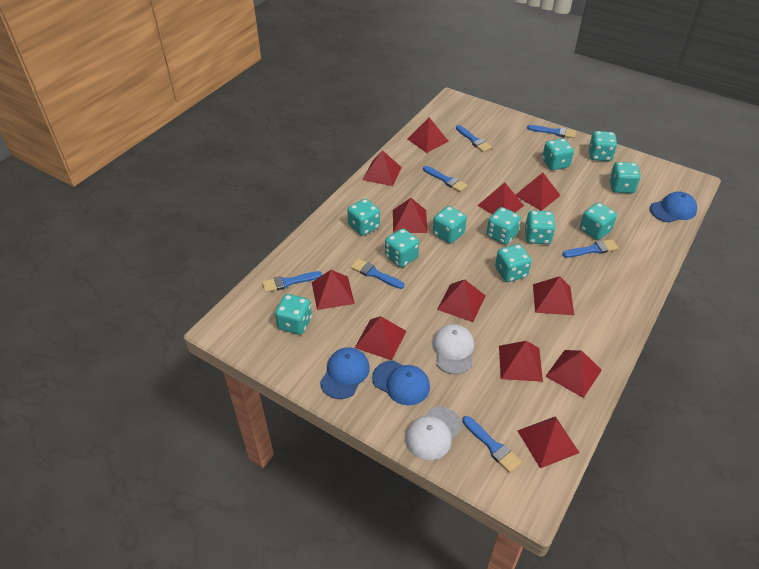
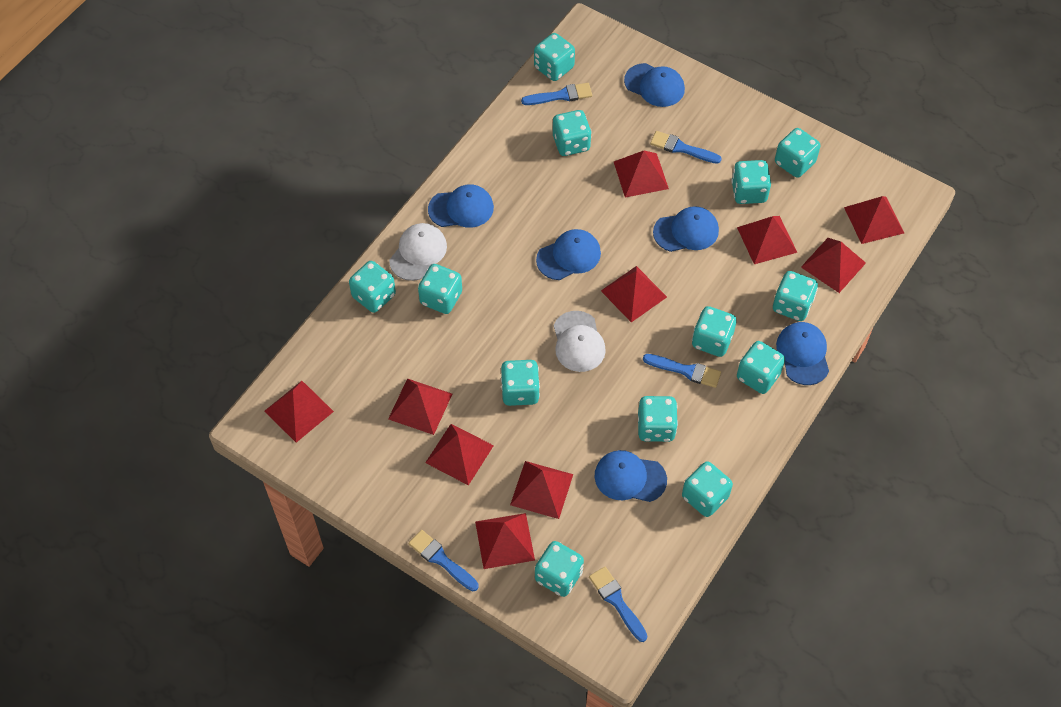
blue brush: [262,271,322,293] [350,258,404,289] [423,166,468,192] [456,125,492,152] [462,416,522,473] [527,125,576,138] [562,239,618,258] = 7 -> [409,530,478,591] [521,83,592,105] [589,567,647,642] [643,354,721,388] [650,131,722,164] = 5
blue cap: [320,348,370,399] [372,360,430,405] [650,192,697,223] = 3 -> [428,185,494,228] [536,229,601,280] [594,450,667,502] [624,63,685,107] [653,206,719,252] [776,322,829,385] = 6
red pyramid: [312,270,355,310] [355,316,406,360] [363,150,402,186] [393,198,428,233] [407,117,449,153] [437,279,486,322] [477,182,524,215] [499,341,543,382] [516,172,561,211] [517,416,579,468] [533,276,574,315] [545,350,602,398] = 12 -> [265,381,334,443] [388,378,452,435] [425,424,494,485] [475,513,535,569] [510,461,573,519] [601,266,667,322] [614,150,669,198] [737,216,797,264] [801,238,866,293] [844,196,904,244] = 10
turquoise dice: [275,294,312,334] [347,199,380,236] [385,228,419,267] [433,206,467,244] [486,207,521,245] [495,244,532,282] [525,210,556,244] [542,138,574,170] [580,202,617,240] [589,131,617,161] [609,162,641,194] = 11 -> [349,261,396,313] [418,264,462,314] [501,360,540,406] [534,33,575,81] [535,541,584,597] [553,110,592,156] [638,396,678,442] [682,462,733,517] [692,306,737,357] [731,160,771,204] [737,341,785,394] [773,271,818,321] [775,128,821,178] = 13

